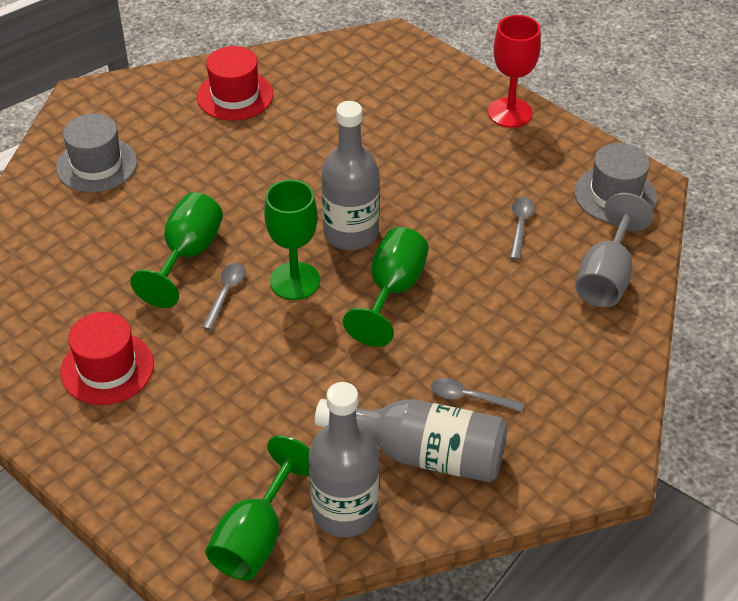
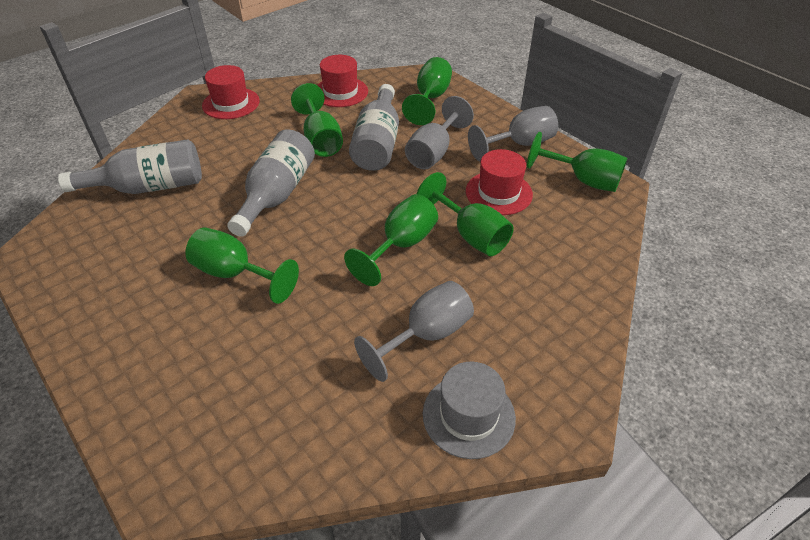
green goblet: [130,192,223,308] [205,435,310,581] [264,180,320,300] [343,227,429,347] = 4 -> [185,227,299,304] [291,83,343,157] [344,194,438,286] [402,57,452,125] [417,172,514,256] [527,132,627,192] = 6
grey goblet: [575,193,653,307] = 1 -> [354,281,474,382] [405,96,474,169] [468,106,558,162] = 3
grey hat: [56,113,137,192] [574,143,657,223] = 2 -> [423,362,516,459] = 1
grey spoon: [202,263,246,330] [431,378,524,412] [510,197,535,260] = 3 -> none = 0
red goblet: [488,15,541,128] = 1 -> none = 0
red hat: [60,312,154,405] [197,46,273,121] = 2 -> [202,65,260,119] [317,55,368,107] [466,149,533,215] = 3

